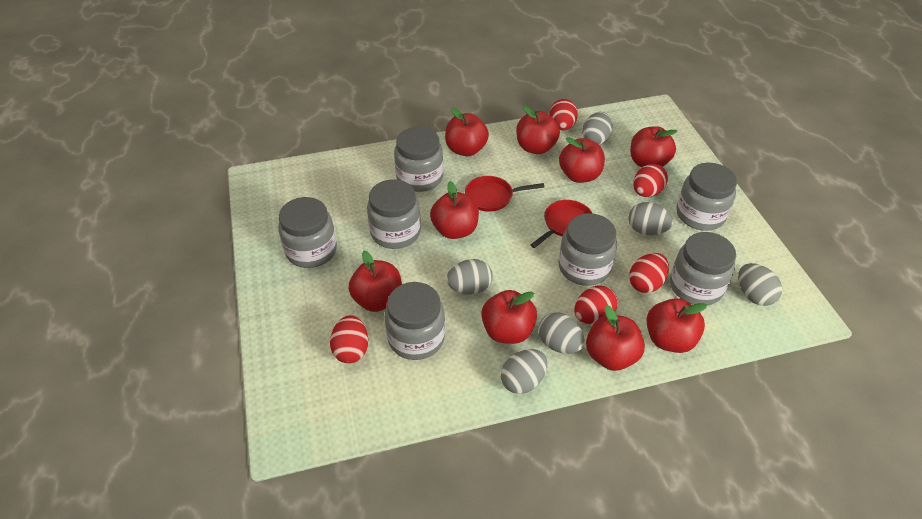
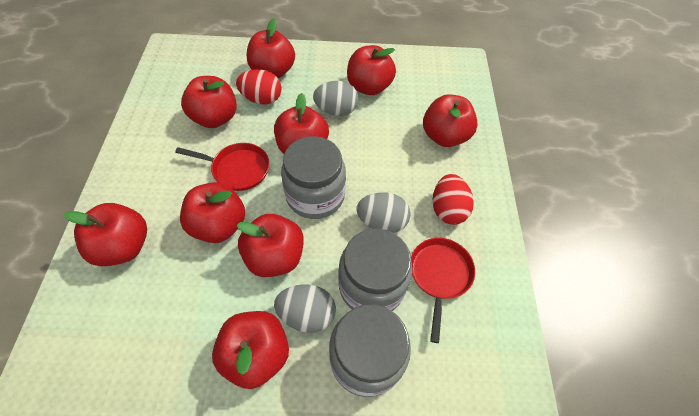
grey egg: [446,259,493,294] [501,349,547,394] [538,312,585,354] [582,112,613,145] [628,202,673,235] [738,263,782,306] = 6 -> [274,285,336,333] [313,81,358,116] [356,192,411,233] = 3
grey jar: [278,197,337,268] [367,179,421,249] [385,282,445,360] [394,127,443,192] [558,213,617,286] [670,232,736,305] [676,163,737,231] = 7 -> [281,136,346,219] [329,304,411,397] [338,228,413,311] = 3
red egg: [330,315,368,363] [549,99,578,130] [574,286,618,324] [629,253,669,293] [633,164,668,197] = 5 -> [236,69,281,105] [433,174,474,225] = 2

